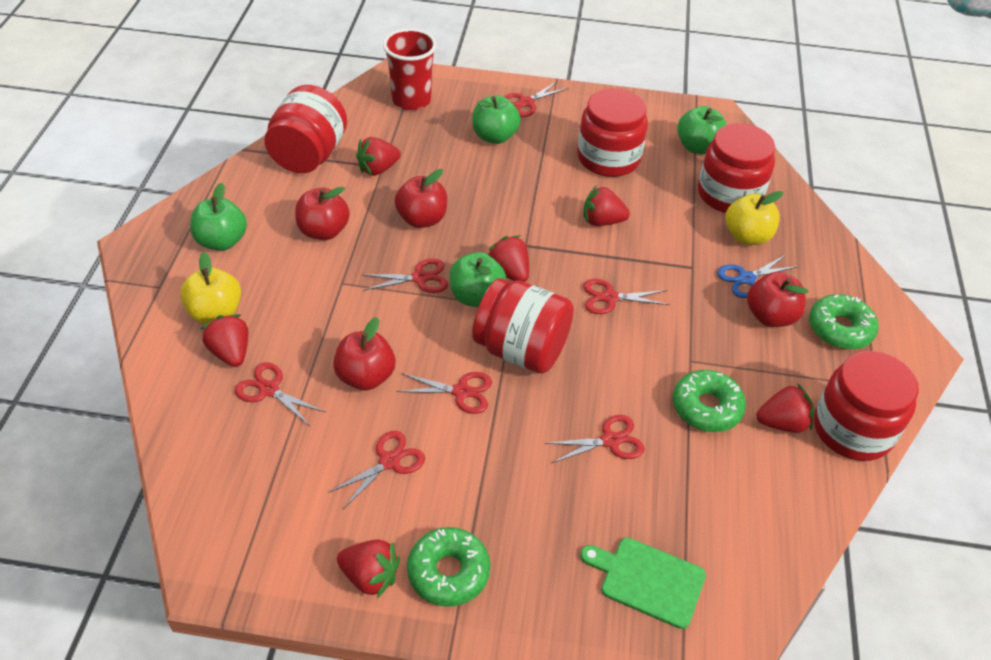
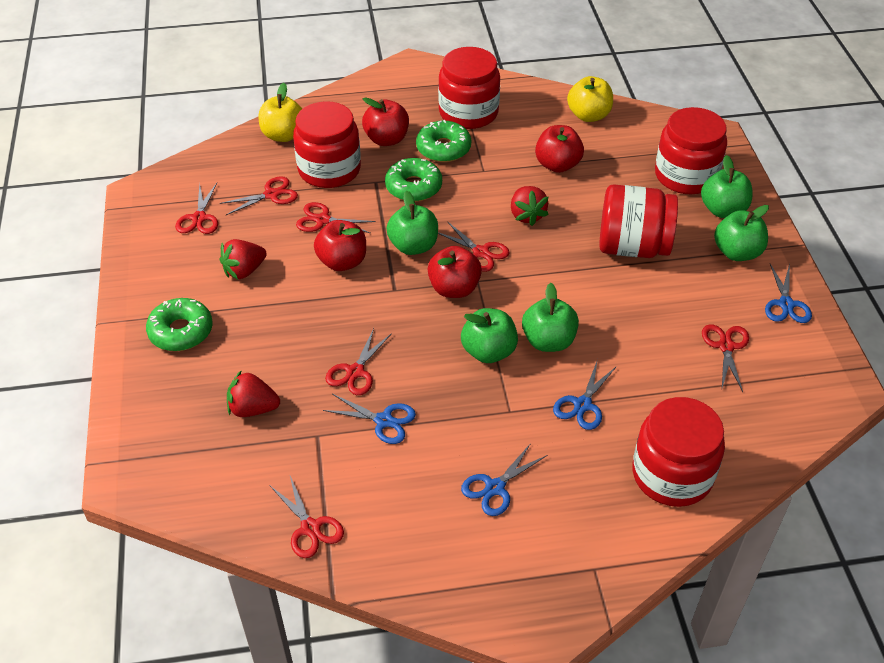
blue scissors: [717,255,799,298] = 1 -> [323,394,416,444] [461,443,547,516] [553,359,617,430] [765,264,812,323] = 4
green apple: [190,183,247,251] [450,252,506,307] [472,95,521,144] [677,106,726,154] = 4 -> [387,191,438,255] [461,308,518,363] [522,283,579,352] [701,155,753,218] [714,205,769,261] = 5
green cutting board: [580,537,706,629] = 1 -> none = 0
red cup: [383,28,437,111] = 1 -> none = 0
red strawberry: [201,314,248,367] [337,540,400,598] [356,137,401,176] [488,236,529,282] [583,185,630,226] [756,383,814,433] = 6 -> [220,239,267,280] [227,370,280,417] [511,186,549,226] = 3

